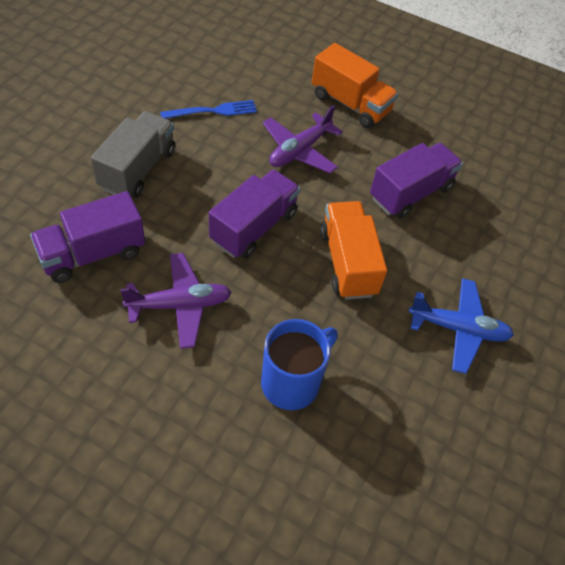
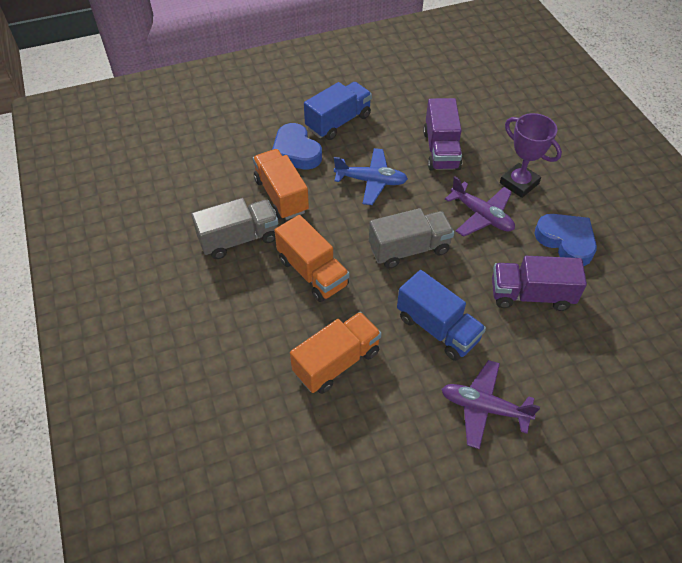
blue fork: [160,100,257,119] = 1 -> none = 0
blue heart: none = 0 -> [272,123,322,169] [534,214,597,266] = 2
blue mug: [261,319,338,410] = 1 -> none = 0
blue truck: none = 0 -> [304,82,372,140] [397,270,486,361] = 2
grey truck: [91,111,176,198] = 1 -> [191,198,278,259] [369,208,454,269] = 2
orange truck: [312,43,398,128] [320,201,387,300] = 2 -> [253,149,309,220] [274,215,350,302] [290,312,382,394] = 3
purple trophy: none = 0 -> [500,113,562,198] = 1
purple truck: [30,191,145,283] [209,170,300,259] [370,143,463,219] = 3 -> [423,98,462,171] [492,256,587,311] = 2

